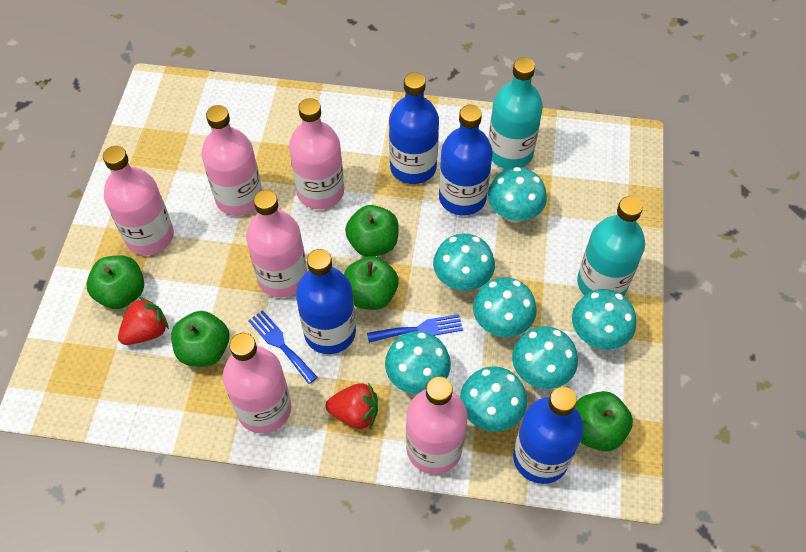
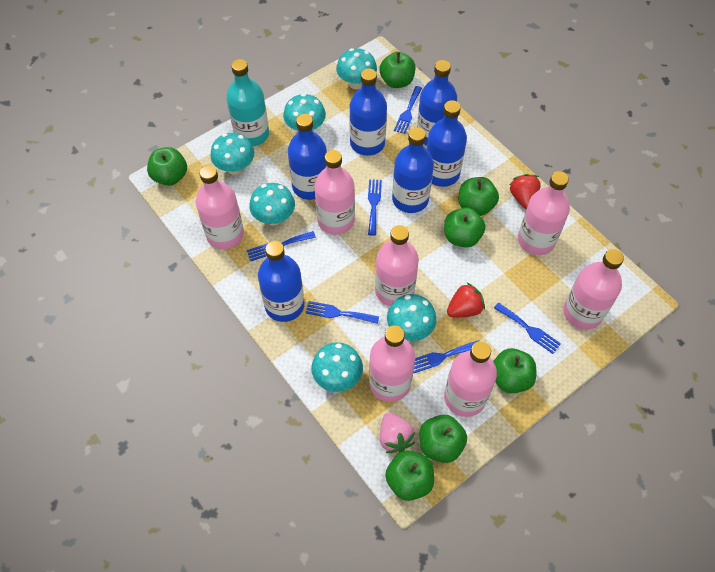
blue bottle: [296,249,356,354] [389,72,439,184] [439,105,493,216] [513,387,584,484] = 4 -> [258,241,304,322] [288,114,327,200] [349,69,387,156] [392,128,434,213] [417,60,457,146] [427,100,467,187] = 6
blue fork: [248,310,318,384] [367,314,463,343] = 2 -> [247,231,316,261] [306,301,379,324] [368,179,382,236] [394,86,422,134] [413,340,480,373] [494,302,561,354] = 6
green apple: [86,255,144,309] [171,311,229,367] [344,256,399,310] [345,205,399,257] [575,391,633,451] = 5 -> [147,147,187,186] [380,52,415,88] [385,450,434,501] [419,415,467,463] [444,208,485,248] [459,177,499,216] [493,348,536,393] = 7
pink bottle: [103,146,174,255] [201,105,262,216] [223,333,291,434] [246,190,307,298] [289,98,344,209] [406,376,467,474] = 6 -> [196,165,244,249] [314,150,355,235] [369,325,415,402] [375,225,419,306] [444,341,497,417] [518,171,570,255] [563,249,624,330] = 7
pink strawberry: none = 0 -> [380,412,415,453] = 1
turquoise bottle: [488,57,543,169] [577,196,645,296] = 2 -> [226,59,269,146] = 1
turquoise mushroom: [385,331,451,394] [433,234,495,291] [460,366,527,432] [473,277,537,337] [488,167,547,223] [512,326,578,389] [572,289,636,350] = 7 -> [210,133,254,175] [249,183,295,226] [283,93,326,131] [311,342,363,392] [336,48,377,89] [387,294,437,341] = 6

